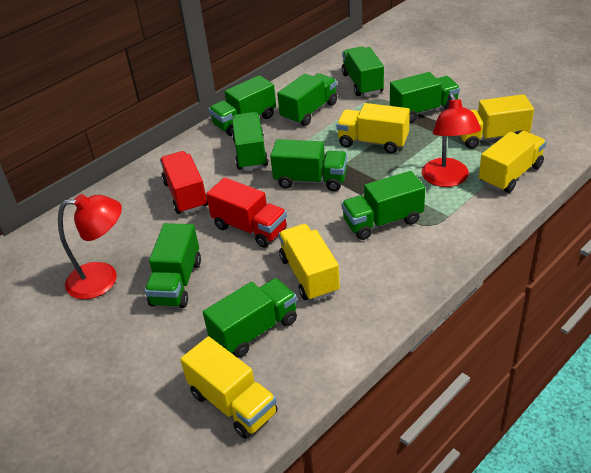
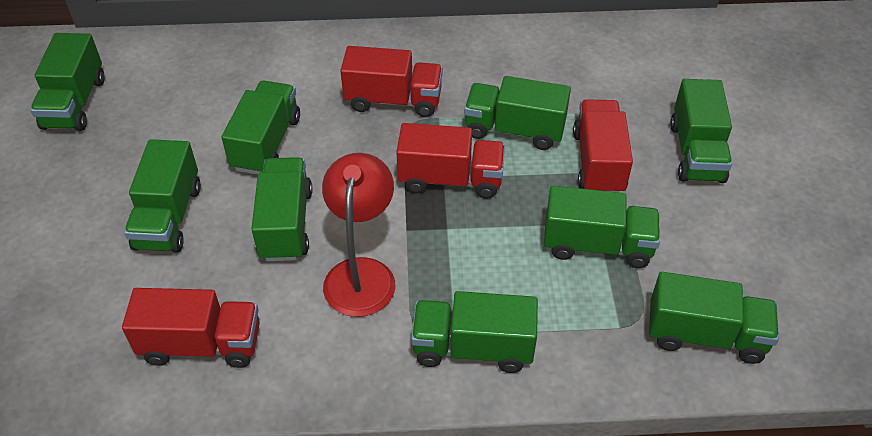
red lamp: [58,194,122,299] [422,94,481,187] = 2 -> [322,153,395,317] = 1
red truck: [160,151,208,214] [206,177,287,248] = 2 -> [122,288,260,368] [340,46,443,117] [396,123,505,199] [573,99,633,192] = 4
yellow truck: [180,336,278,439] [278,224,340,301] [336,103,410,154] [460,94,534,149] [479,131,546,193] = 5 -> none = 0

